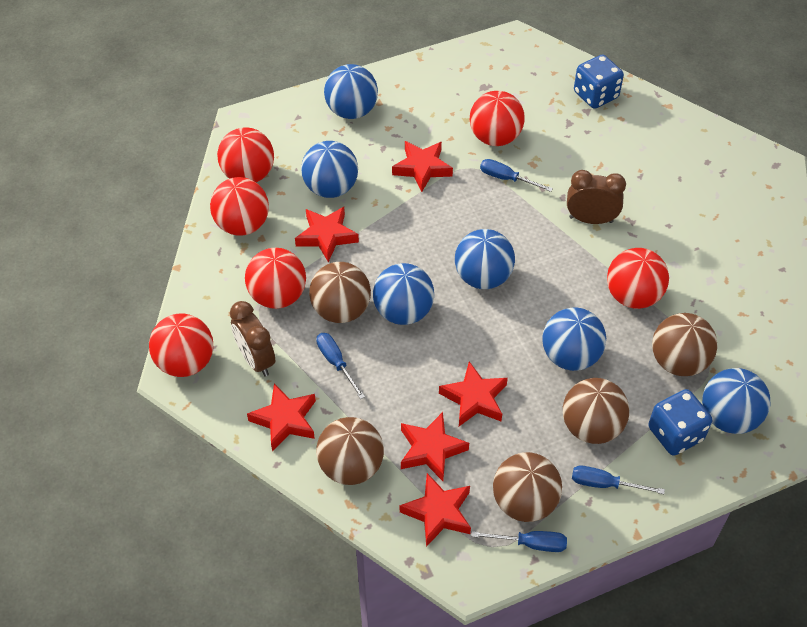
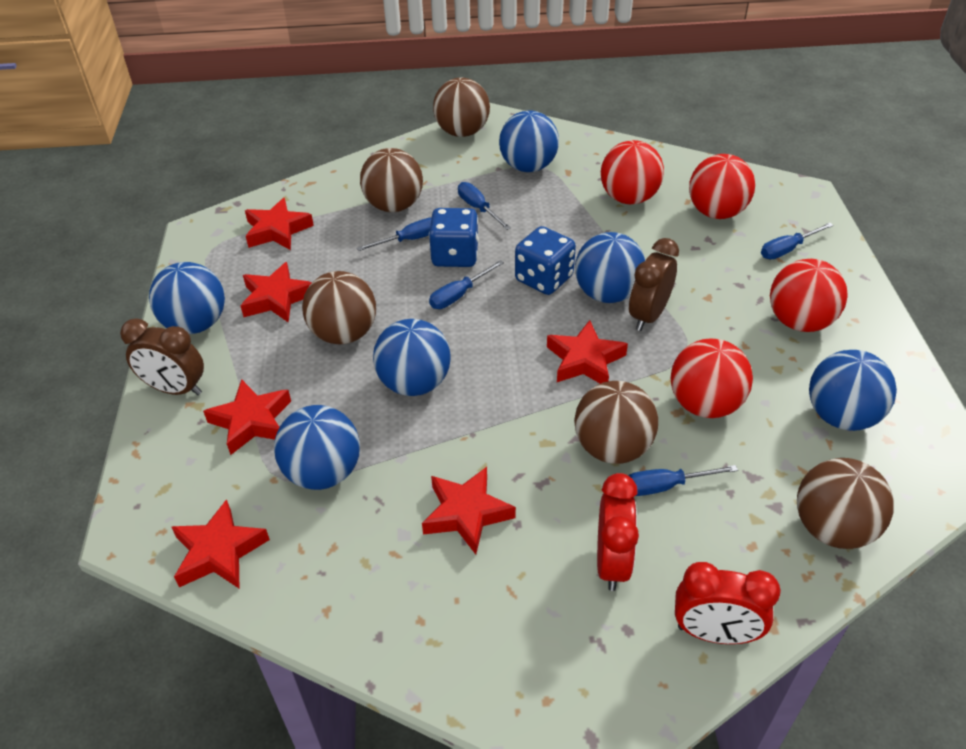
blue screwdriver: [316,333,365,399] [471,531,567,552] [480,159,553,192] [572,466,665,494] = 4 -> [357,217,432,251] [429,260,504,309] [458,182,511,230] [628,465,738,496] [761,223,834,259] = 5
red ball: [149,313,213,377] [210,177,269,236] [217,127,274,182] [245,248,306,309] [470,91,525,146] [607,248,669,309] = 6 -> [601,140,664,204] [671,339,753,418] [689,154,755,219] [770,259,848,332] = 4
red clock: none = 0 -> [597,473,639,591] [675,562,781,644] = 2

